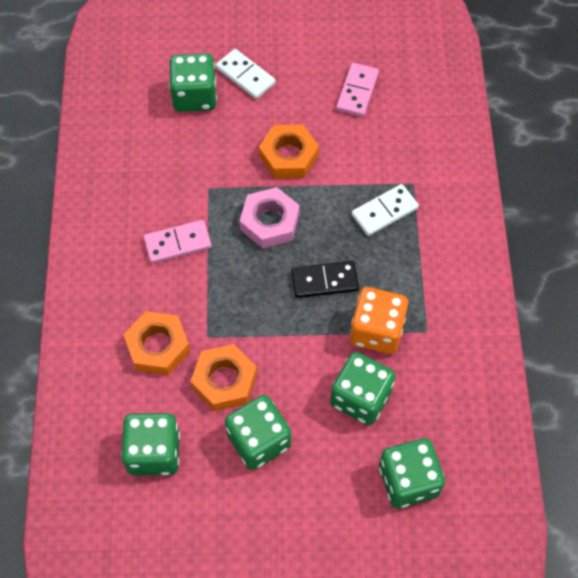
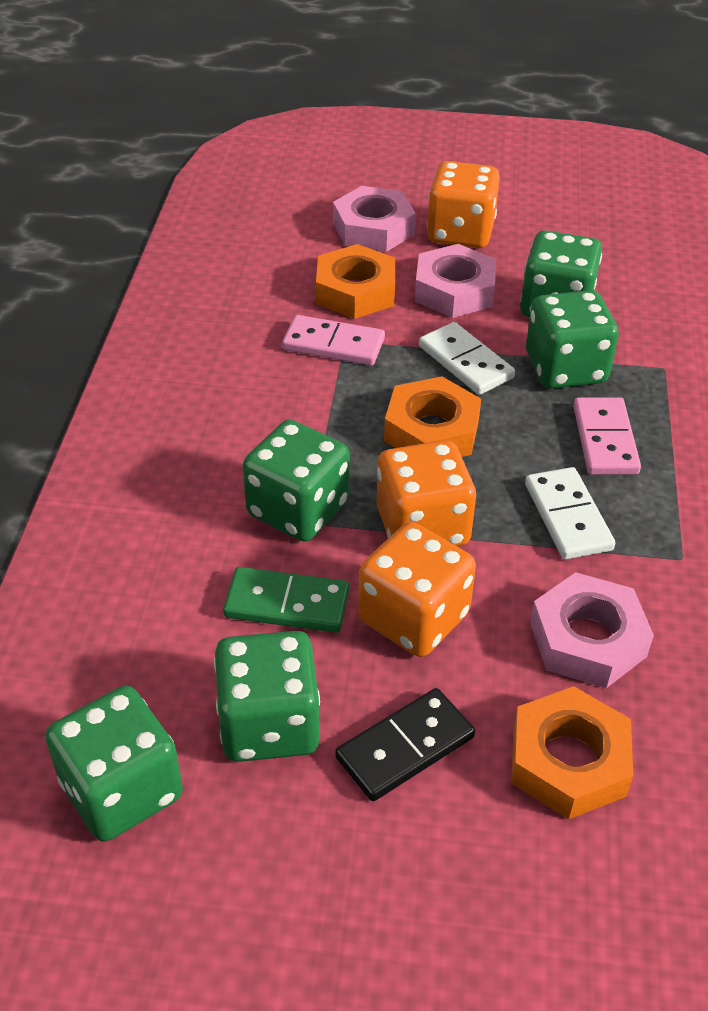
green domino: none = 0 -> [223,567,349,633] = 1
orange dice: [350,287,408,354] = 1 -> [358,522,476,657] [377,440,476,547] [427,161,500,248] = 3
pink nut: [240,187,300,249] = 1 -> [333,186,416,252] [415,244,496,318] [530,572,654,688] = 3

